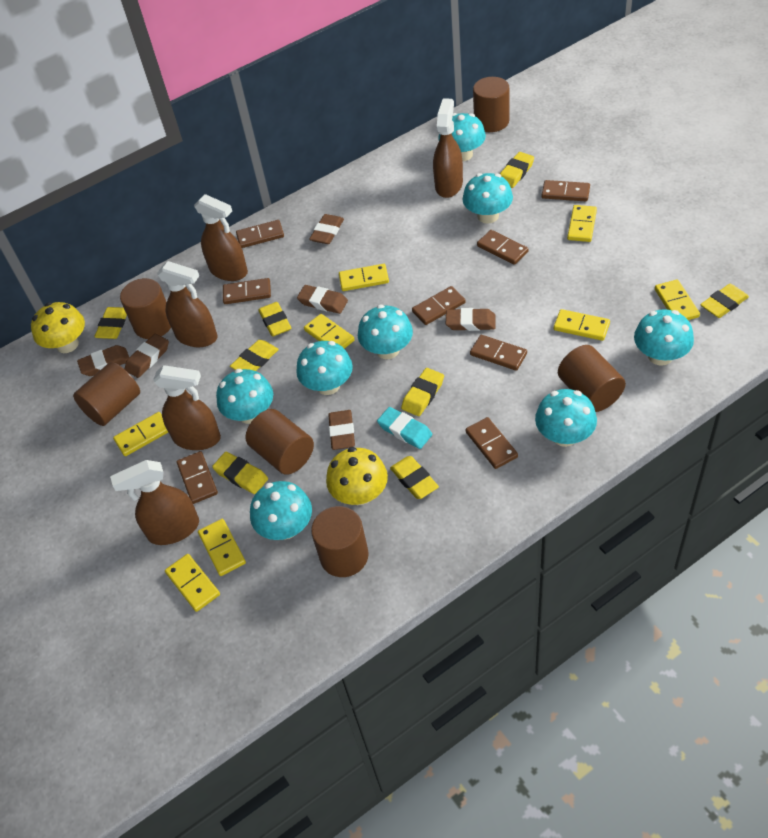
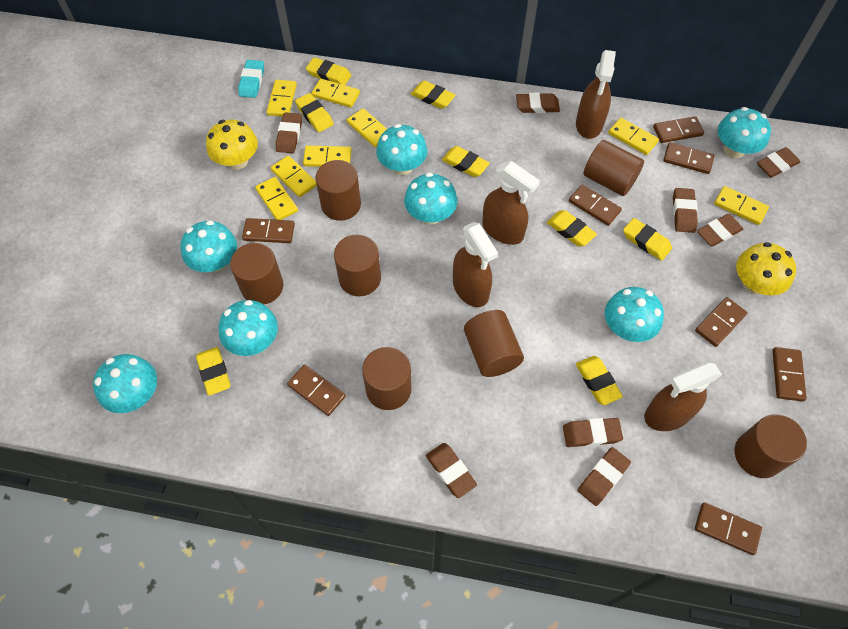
brown cylinder: [73,362,140,426] [120,278,171,339] [245,409,314,475] [311,506,369,577] [473,77,509,132] [558,345,626,412] = 6 -> [230,243,284,304] [315,160,361,221] [334,235,381,296] [362,347,412,410] [464,310,524,377] [583,140,644,196] [735,414,807,478] = 7
brown eraser: [77,345,129,376] [125,334,169,378] [297,285,348,314] [309,214,344,244] [328,410,355,450] [446,308,496,331] = 6 -> [276,112,302,153] [426,443,477,498] [516,93,560,113] [563,418,623,447] [578,447,631,506] [673,188,698,233] [697,214,743,247] [757,147,800,178] = 8
brown spray bottle: [110,460,199,545] [153,365,221,450] [157,261,217,347] [194,194,248,281] [433,98,463,198] = 5 -> [453,222,498,307] [482,161,540,245] [576,50,616,139] [644,362,722,431] = 4
turquoise mushroom: [216,369,273,424] [250,481,312,540] [296,341,353,395] [358,305,413,359] [438,113,486,161] [463,173,513,224] [535,389,597,447] [634,309,694,366] = 8 -> [93,354,157,413] [181,220,237,272] [218,300,278,356] [376,124,427,175] [404,173,457,225] [605,287,664,342] [718,107,771,158] = 7

